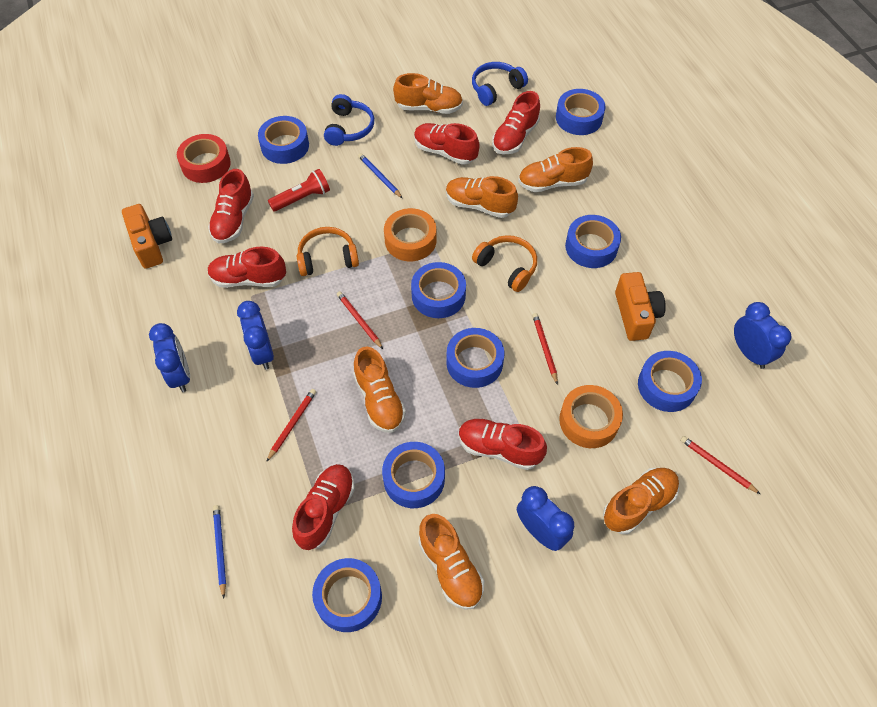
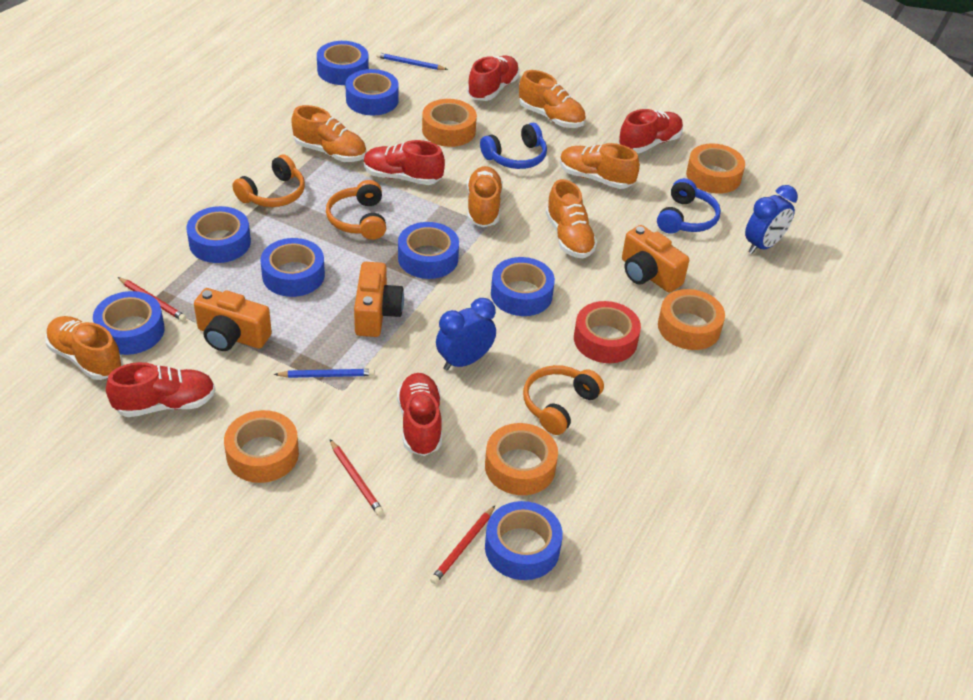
blue clock: [149,323,190,392] [237,301,274,370] [517,486,574,551] [734,302,791,369] = 4 -> [436,298,496,371] [745,185,798,254] = 2
orange camera: [122,204,172,269] [615,272,666,341] = 2 -> [194,288,272,351] [354,262,404,337] [622,225,689,293] = 3
orange headphones: [297,227,359,276] [472,235,537,292] = 2 -> [232,155,305,207] [326,180,386,240] [523,365,604,435] = 3
orange tape: [384,208,436,261] [559,385,623,448] = 2 -> [224,410,299,483] [422,99,477,147] [485,423,558,495] [658,289,725,350] [686,143,745,194] = 5
red flashlight: [268,169,330,212] = 1 -> none = 0
red pencil: [266,389,316,462] [337,291,383,349] [532,313,558,385] [680,436,760,494] = 4 -> [118,277,187,321] [330,439,384,515] [430,506,495,584] = 3
red shoe: [207,247,286,288] [208,169,254,244] [292,464,355,550] [414,123,479,165] [459,418,547,470] [492,91,540,155] = 6 -> [106,362,216,417] [364,140,445,185] [397,373,442,456] [467,56,520,101] [619,109,683,153] = 5

